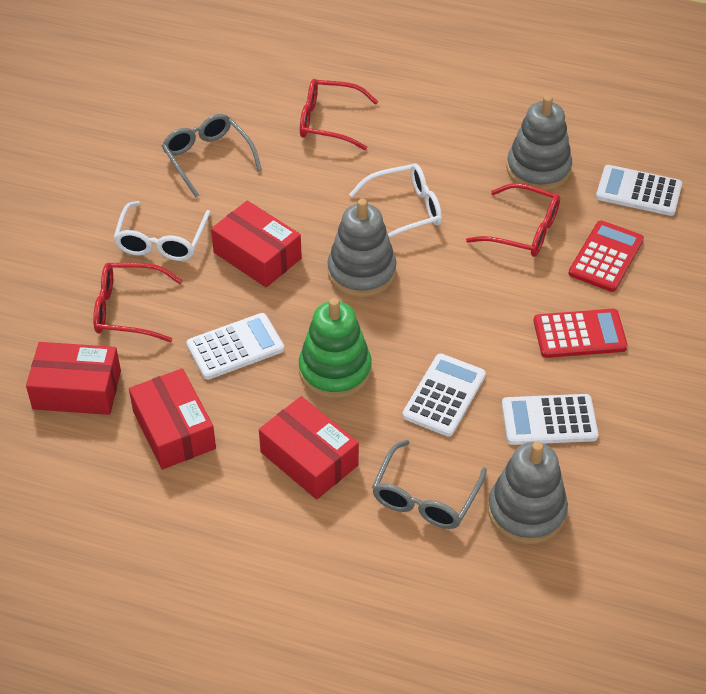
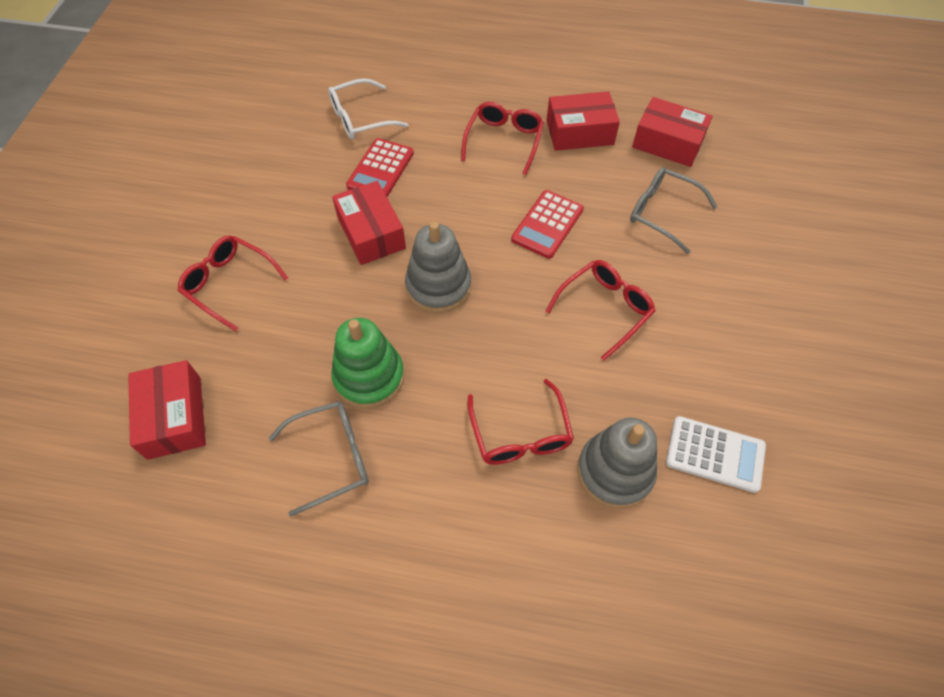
grey stacking toy: [327,199,397,297] [488,441,568,544] [507,95,572,191] = 3 -> [405,221,471,313] [577,417,657,509] = 2
red glasses: [93,263,183,342] [300,79,378,150] [466,183,560,257] = 3 -> [178,235,288,331] [461,102,544,175] [468,379,574,465] [546,260,656,361] = 4
white calculator: [186,313,284,380] [402,353,486,437] [502,394,598,445] [596,165,682,216] = 4 -> [666,416,766,493] = 1
white glasses: [113,201,211,261] [349,163,442,238] = 2 -> [328,78,409,139] = 1

